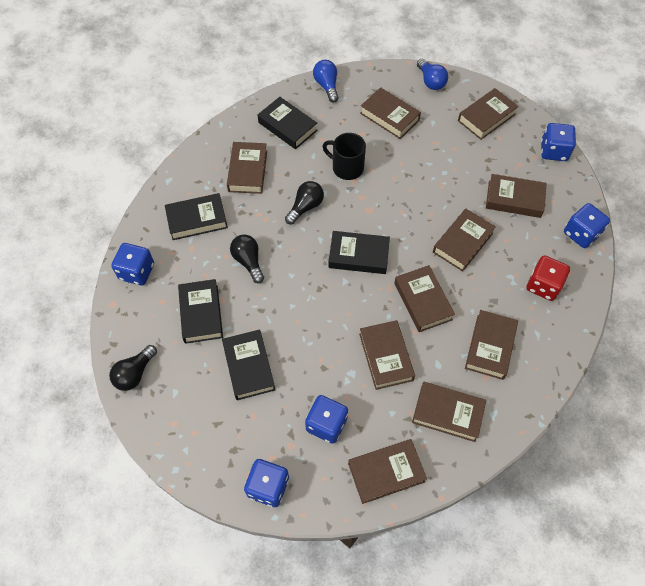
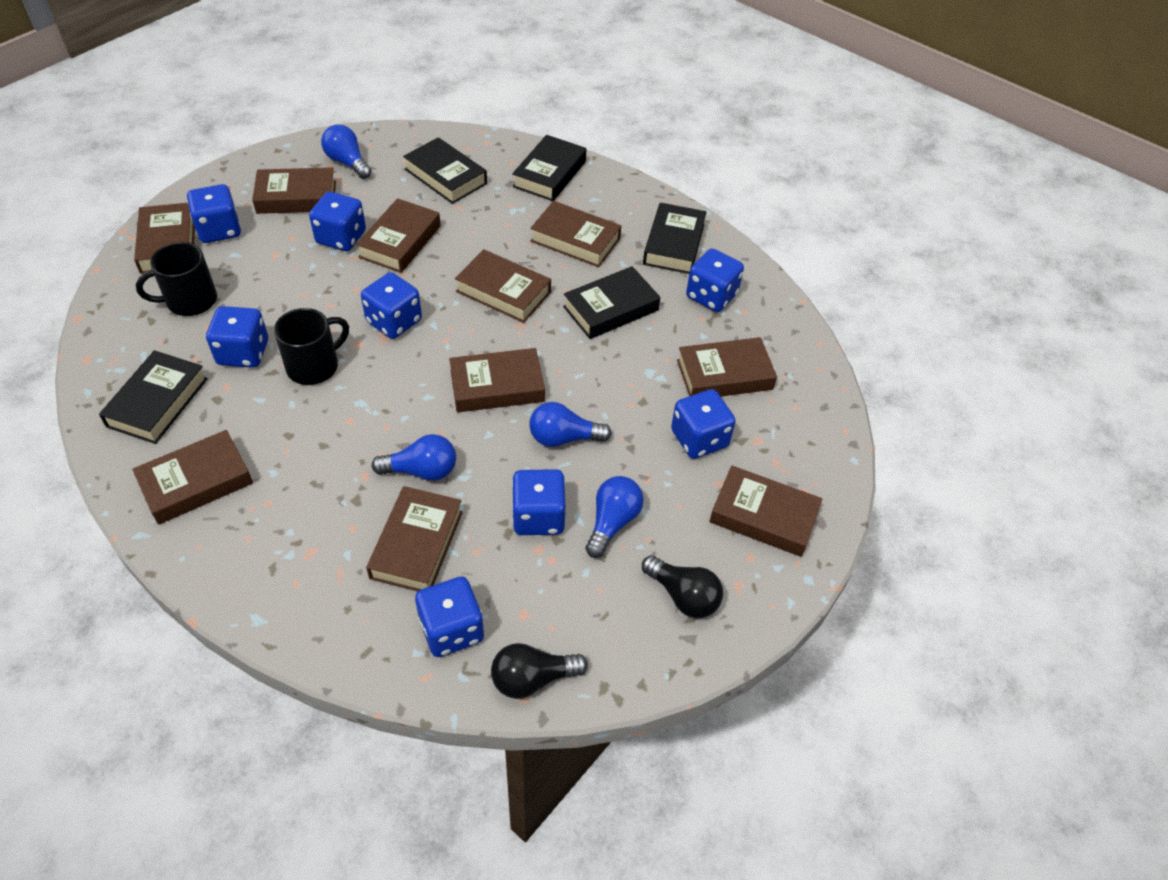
black light bulb: [109,345,157,391] [230,234,264,283] [285,181,324,224] = 3 -> [491,643,588,699] [642,555,723,618] = 2
black mug: [322,133,366,180] = 1 -> [136,242,217,316] [274,308,349,385] = 2
blue dice: [111,243,154,286] [244,459,289,507] [305,395,348,444] [541,123,576,161] [564,203,610,248] = 5 -> [187,184,241,243] [206,306,268,368] [309,192,366,251] [361,272,422,339] [415,576,484,657] [512,469,566,535] [671,389,736,459] [686,249,744,312] = 8
blue light bulb: [313,60,339,103] [417,59,448,90] = 2 -> [321,124,372,179] [372,434,456,481] [529,402,612,447] [585,476,644,558] = 4
red dice: [526,255,570,301] = 1 -> none = 0

